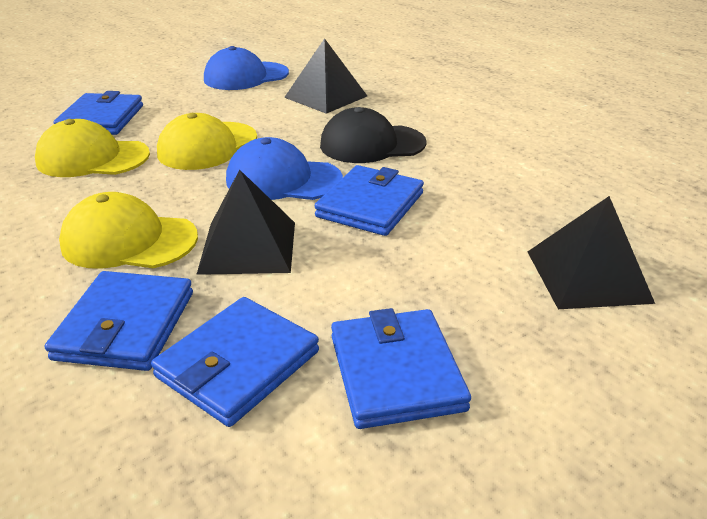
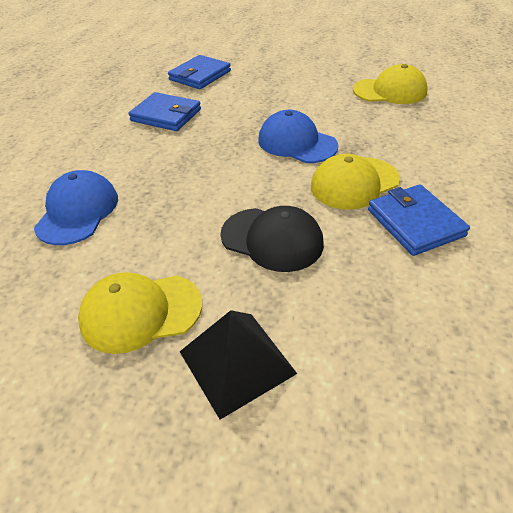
black pyramid: [196,170,295,275] [284,38,367,114] [528,196,655,309] = 3 -> [179,310,297,420] = 1
blue wallet: [45,271,193,371] [54,91,143,135] [151,297,319,427] [315,165,424,236] [331,308,471,429] = 5 -> [128,92,201,131] [168,55,231,89] [368,184,470,256] = 3

